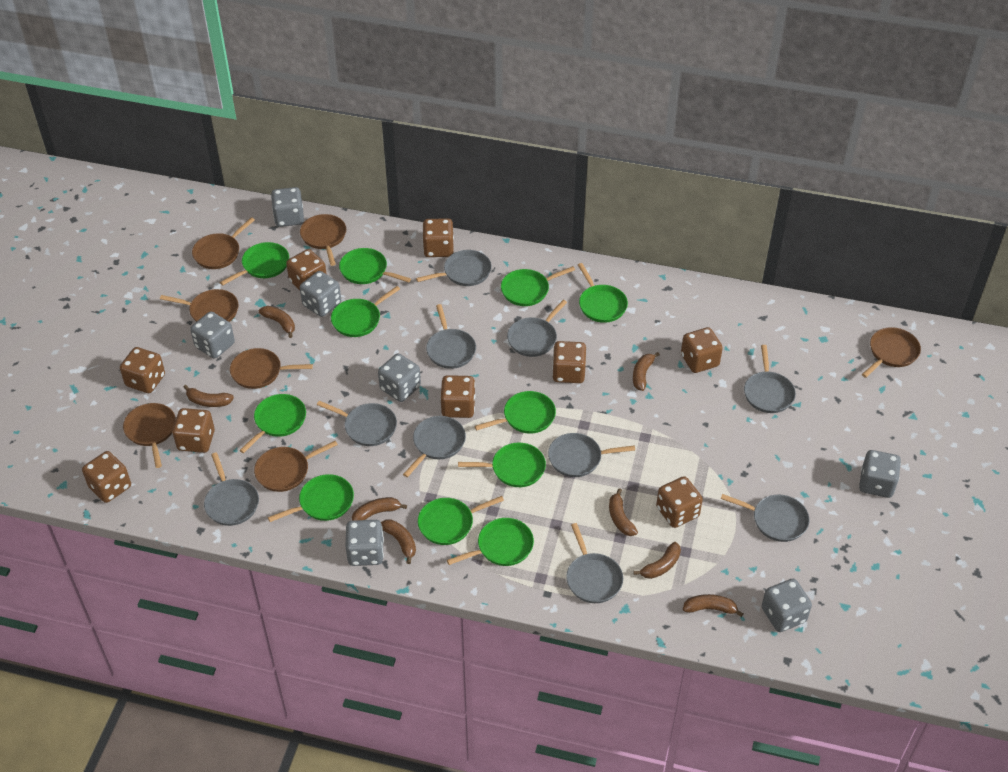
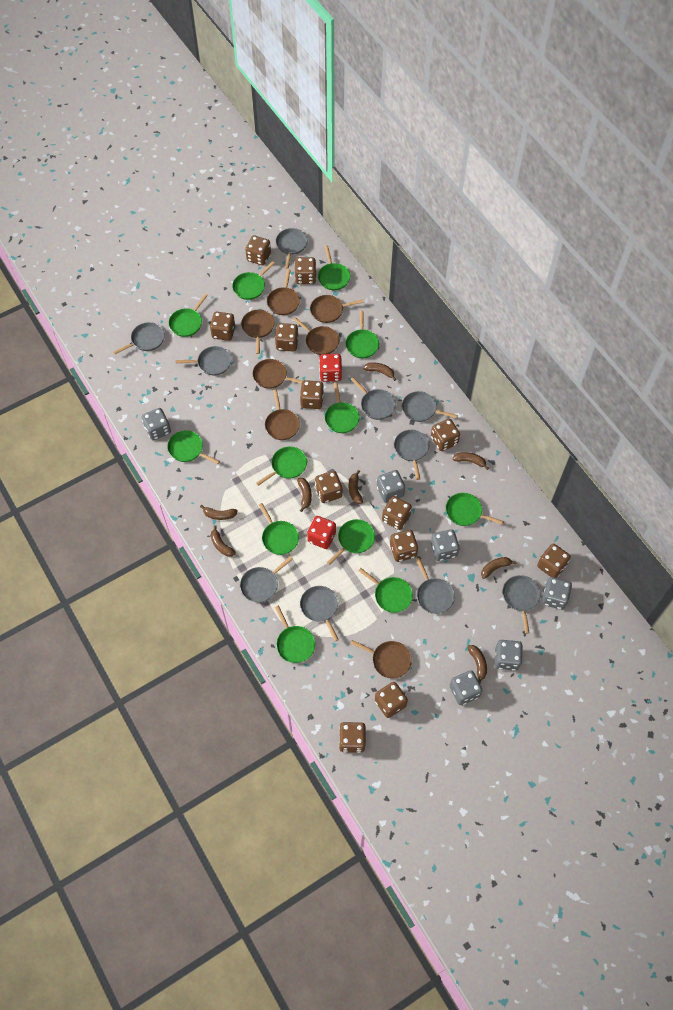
brown dice: [82,451,131,503] [120,347,165,393] [172,408,215,453] [286,249,327,290] [422,218,454,257] [440,375,476,418] [552,341,586,383] [656,476,703,528] [681,327,723,373] = 9 -> [210,312,235,341] [245,235,271,265] [275,323,298,352] [294,257,316,284] [300,380,324,409] [315,471,342,503] [339,722,366,753] [375,682,408,718] [382,496,412,530] [390,530,418,562] [431,419,460,451] [537,544,571,578] = 12
green pan: [220,242,289,285] [239,394,306,453] [268,474,354,522] [331,286,400,337] [339,248,411,284] [418,496,504,545] [447,518,534,566] [458,443,546,487] [475,391,556,434] [501,266,575,306] [578,263,628,323] = 11 -> [167,430,220,464] [169,294,208,337] [232,261,275,300] [256,446,307,486] [259,503,299,555] [275,606,315,663] [318,246,350,290] [325,383,360,433] [327,519,375,565] [345,310,379,358] [358,568,413,613] [446,493,504,526] = 12
grey dice: [190,311,235,359] [271,187,304,227] [300,271,341,317] [346,520,384,566] [378,353,421,402] [762,579,812,632] [859,450,901,498] = 7 -> [142,408,171,440] [377,470,405,503] [431,529,460,561] [449,670,483,705] [495,640,523,671] [542,577,572,610] = 6
red dice: none = 0 -> [307,516,336,549] [319,354,342,382] = 2

